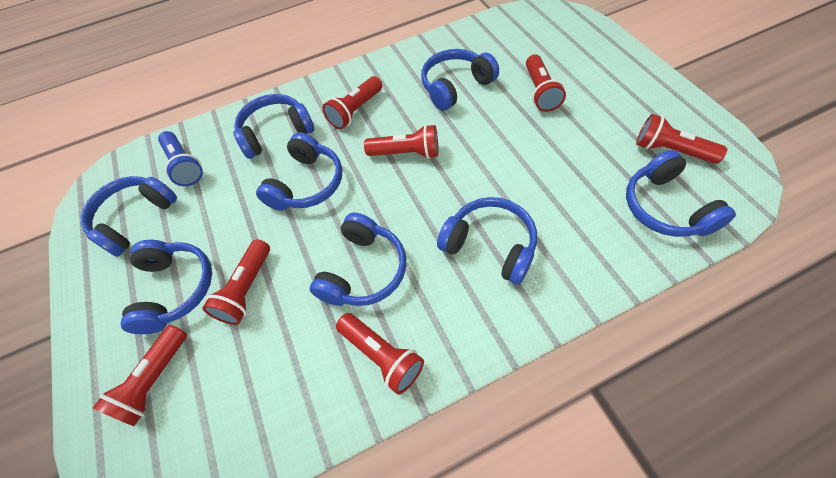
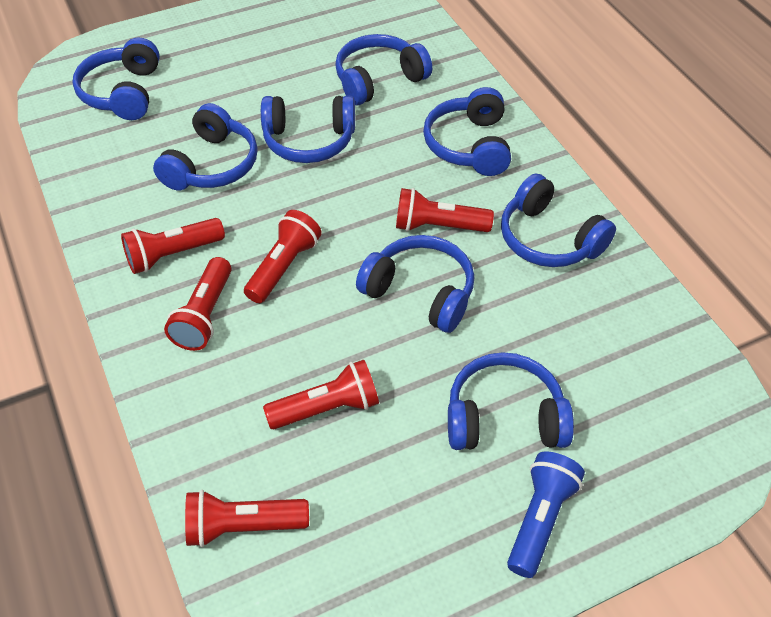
red flashlight: [93,325,187,426] [202,239,270,325] [322,76,382,129] [336,313,424,395] [364,124,438,159] [526,54,566,112] [636,114,727,164] = 7 -> [121,218,225,274] [164,257,231,351] [185,490,309,547] [244,210,322,303] [263,360,379,429] [396,188,494,232] = 6

